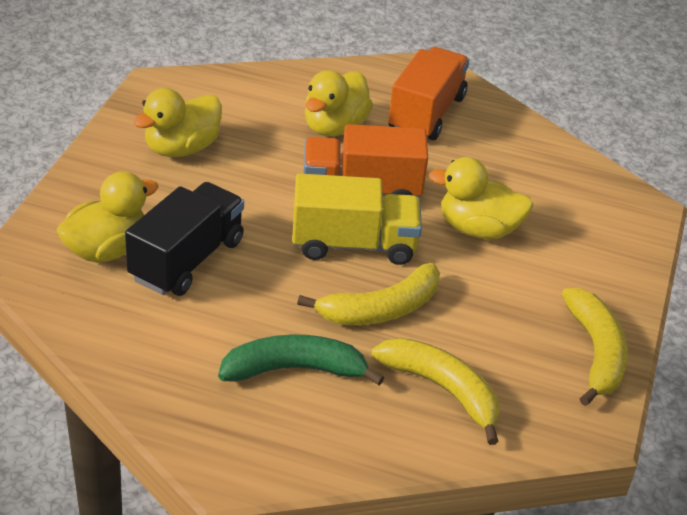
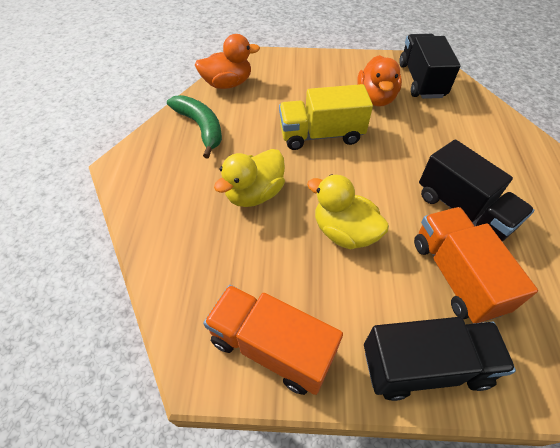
black truck: [125,182,244,296] = 1 -> [364,317,516,401] [399,34,461,99] [419,140,535,241] = 3
orange duck: none = 0 -> [195,34,260,89] [357,55,402,107] = 2
yellow banana: [297,263,440,325] [371,338,500,445] [562,288,628,406] = 3 -> none = 0
yellow duck: [56,171,158,263] [133,88,222,157] [305,70,373,136] [428,157,534,239] = 4 -> [214,149,285,207] [307,174,389,249] = 2

